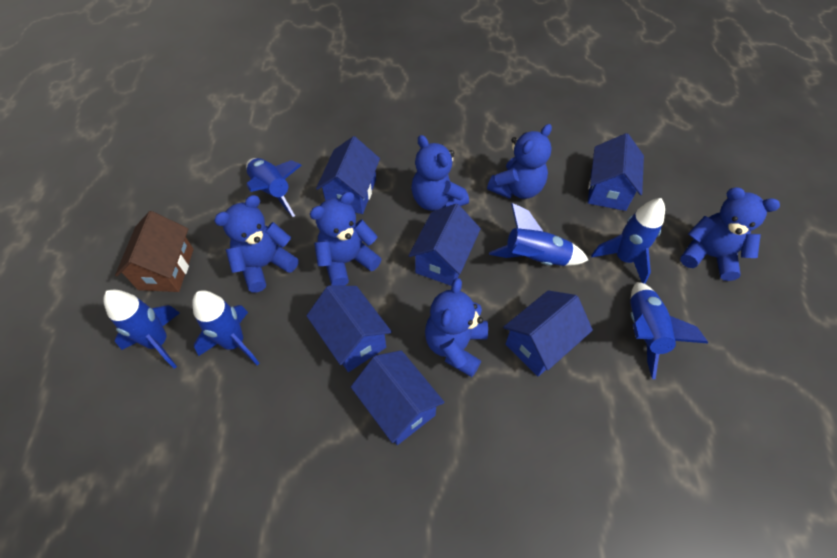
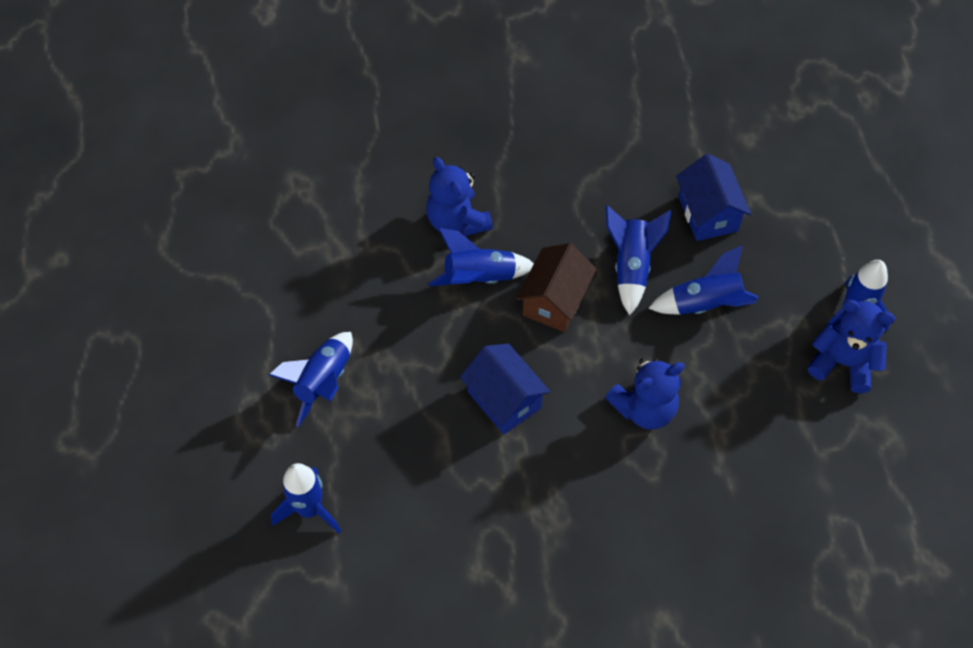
blue house: [306,285,392,372] [316,136,380,214] [351,350,444,445] [409,203,481,286] [503,290,593,376] [588,133,644,211] = 6 -> [460,343,550,434] [676,154,751,241] = 2
blue teddy bear: [214,195,299,292] [310,192,381,286] [411,135,469,211] [425,278,488,377] [487,124,552,199] [680,187,780,281] = 6 -> [426,157,493,236] [605,358,685,430] [808,300,895,393] = 3

